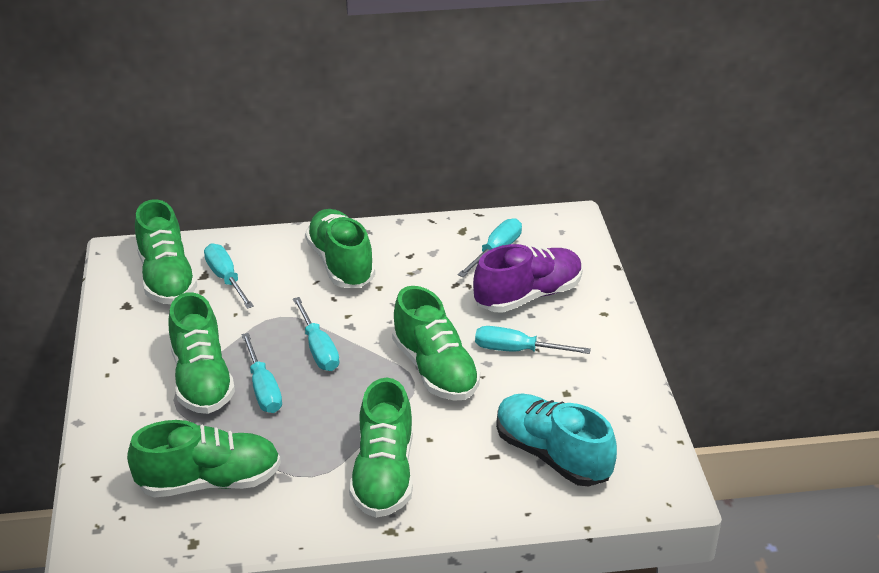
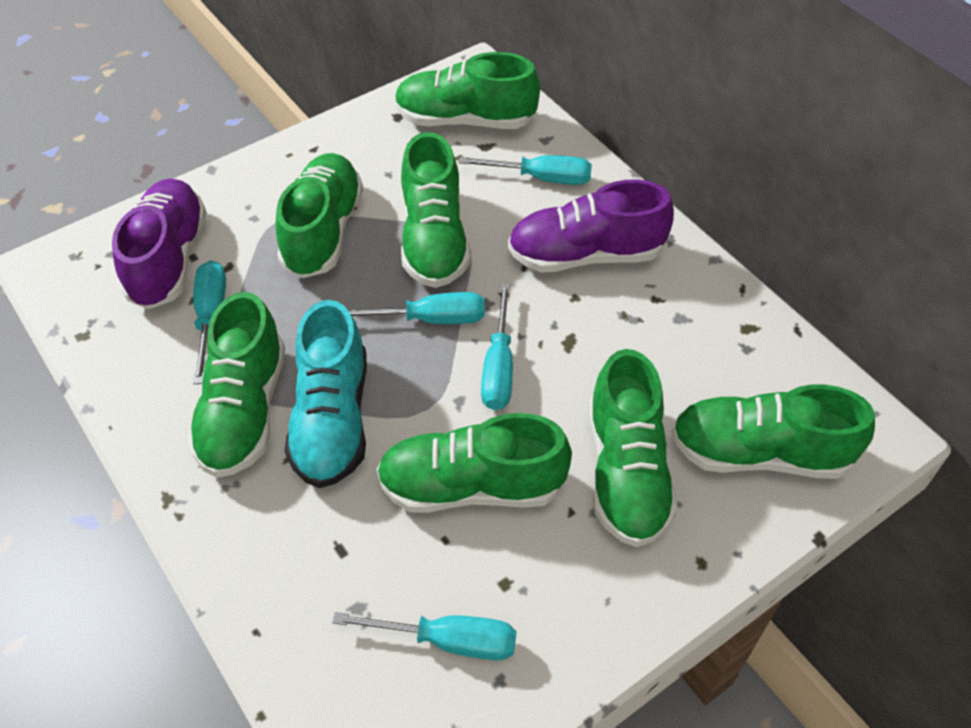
green shoe: [127,420,281,498] [135,199,197,304] [168,292,235,414] [305,209,375,288] [349,378,413,518] [392,286,480,401] = 6 -> [187,292,285,478] [275,153,363,278] [376,413,572,513] [394,52,540,129] [401,132,470,288] [589,349,678,547] [671,385,875,479] = 7
purple shoe: [473,244,583,313] = 1 -> [112,178,207,309] [508,180,674,272] = 2

